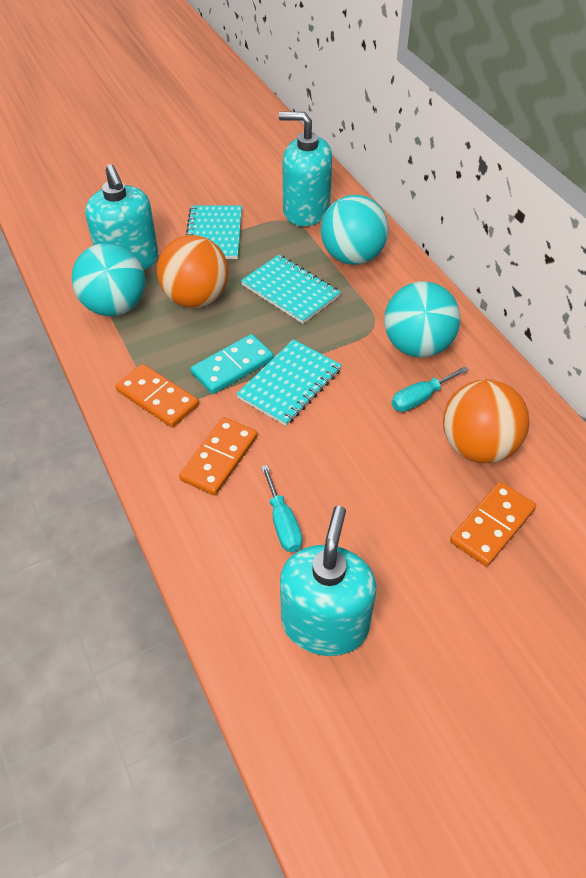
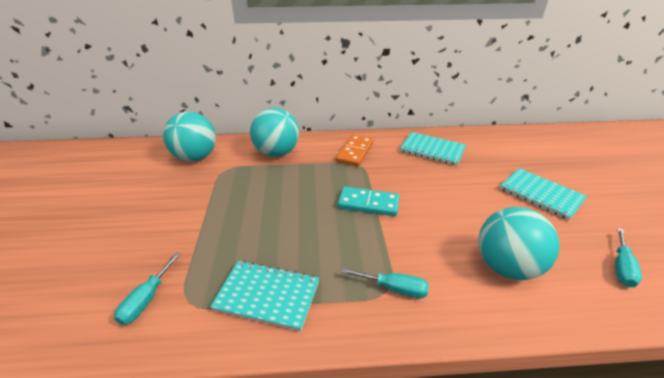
orange ball: [157,235,229,308] [443,379,529,463] = 2 -> none = 0
orange domino: [115,364,199,428] [179,417,258,496] [450,482,536,567] = 3 -> [336,135,373,167] = 1
turquoise screwdriver: [261,465,302,552] [391,366,468,412] = 2 -> [114,252,181,325] [341,268,429,298] [615,228,642,287] = 3
turquoise soap dispenser: [85,164,158,270] [279,112,332,226] [280,506,376,656] = 3 -> none = 0

